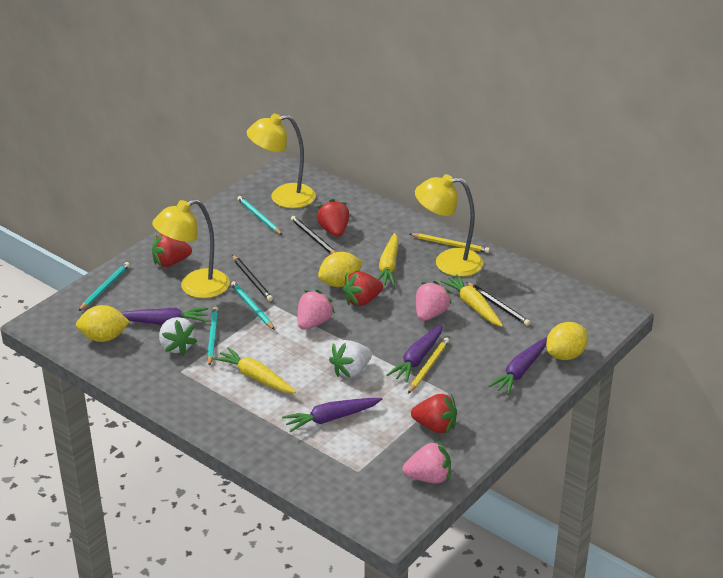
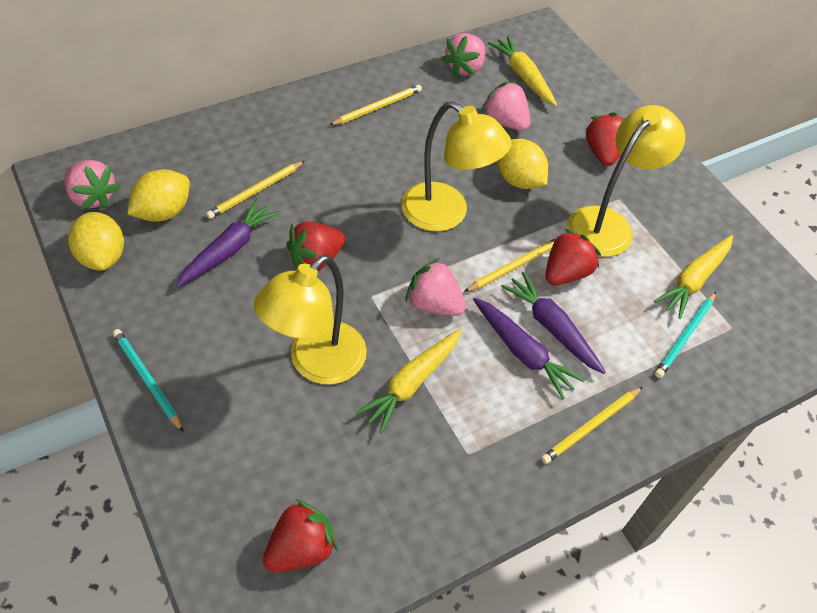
black pencil: [232,255,273,301] [291,216,336,254] [466,282,530,326] = 3 -> none = 0
pink strawberry: [297,290,335,330] [403,441,451,483] [416,281,452,321] = 3 -> [64,160,120,210] [405,258,466,316] [442,33,485,77] [481,81,530,131] = 4
purple carrot: [121,307,208,325] [282,398,382,432] [387,324,442,383] [488,338,547,395] = 4 -> [176,199,279,287] [473,298,585,399] [501,272,606,374] = 3
turquoise pencil: [79,262,130,311] [207,307,218,366] [231,281,275,330] [237,196,282,235] = 4 -> [112,329,184,432] [655,292,716,378] = 2
white strawberry: [159,317,197,355] [329,340,372,377] = 2 -> none = 0
yellow pencil: [408,337,449,394] [410,233,490,253] = 2 -> [206,161,305,219] [329,85,422,125] [464,238,556,292] [541,387,643,464] = 4

